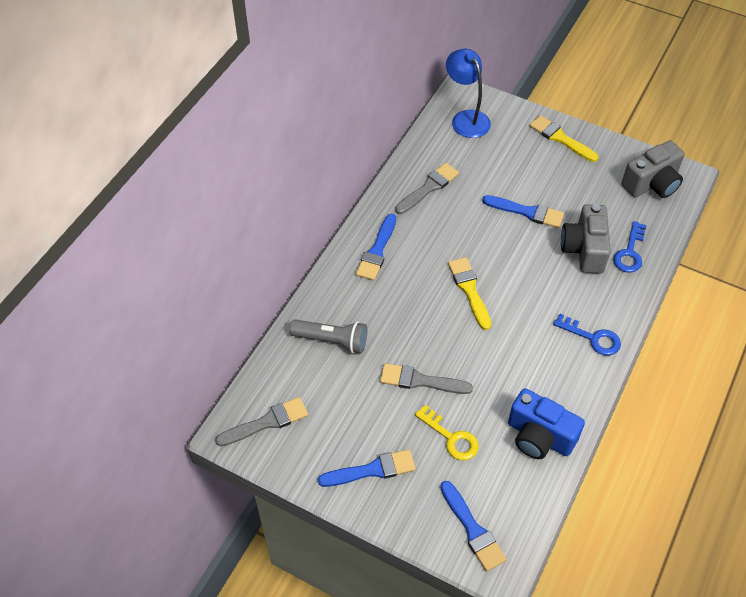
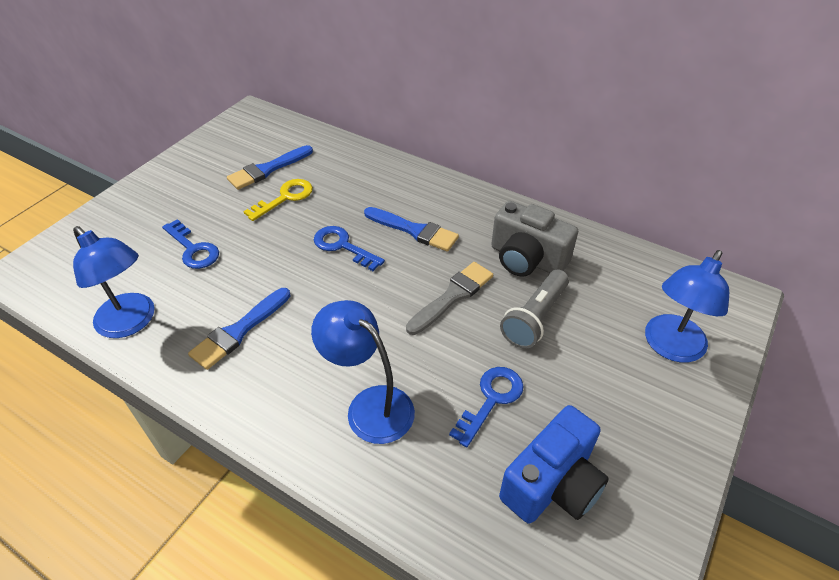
blue brush: [318,449,416,487] [356,214,396,281] [440,481,507,571] [482,195,564,228] = 4 -> [188,288,290,370] [227,145,313,190] [364,207,459,252] = 3
blue key: [553,314,621,356] [613,221,647,273] = 2 -> [162,219,219,269] [314,226,385,271] [449,367,523,447] = 3
blue lamp: [446,49,491,138] = 1 -> [73,226,155,338] [311,300,415,444] [645,250,729,363] = 3
grey brush: [215,397,308,446] [380,363,473,394] [395,163,459,214] = 3 -> [406,262,493,335] = 1
grey camera: [561,204,611,274] [621,140,685,198] = 2 -> [491,201,578,277] = 1
yellow brush: [448,257,491,330] [529,115,598,162] = 2 -> none = 0

